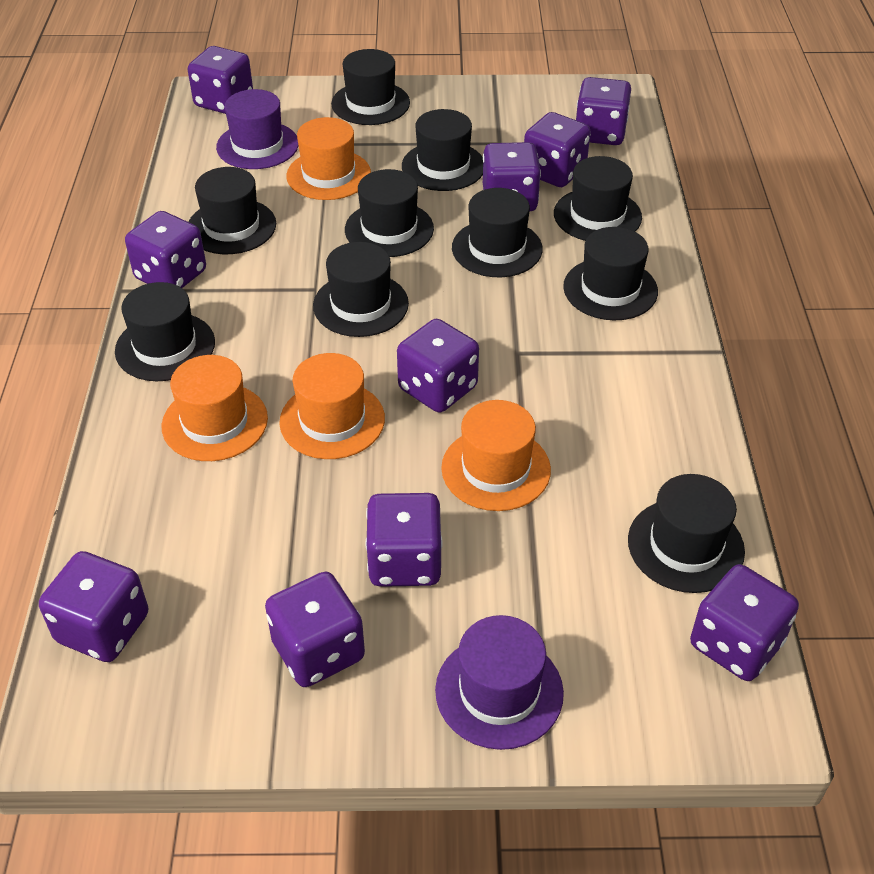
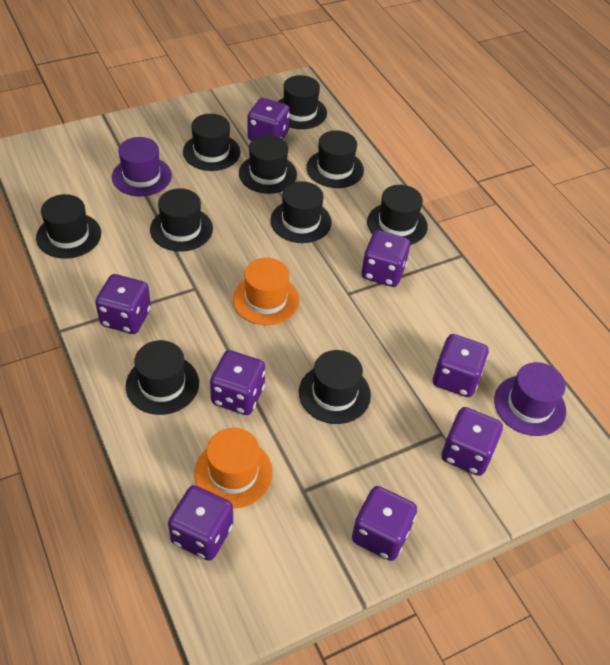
orange hat: [162,355,268,461] [279,353,385,459] [286,117,371,200] [441,400,551,511] = 4 -> [194,428,273,508] [233,258,299,325] = 2
purple dice: [39,551,149,662] [125,211,206,288] [188,46,253,114] [265,572,365,687] [365,493,443,587] [397,319,479,413] [483,142,541,212] [524,112,591,187] [576,77,631,145] [690,564,799,681] = 10 -> [95,274,151,334] [168,485,233,561] [210,350,265,415] [247,98,290,141] [352,486,417,561] [362,230,410,287] [433,334,489,397] [441,407,503,476] = 8

